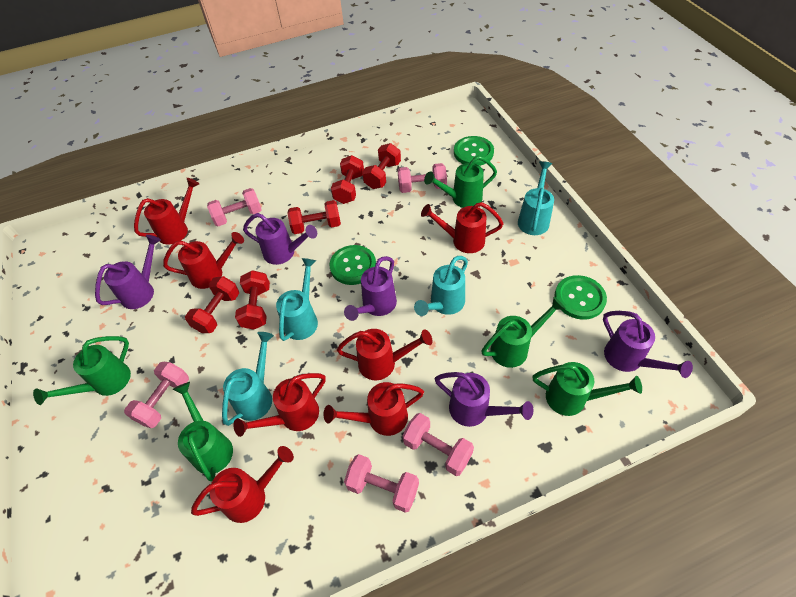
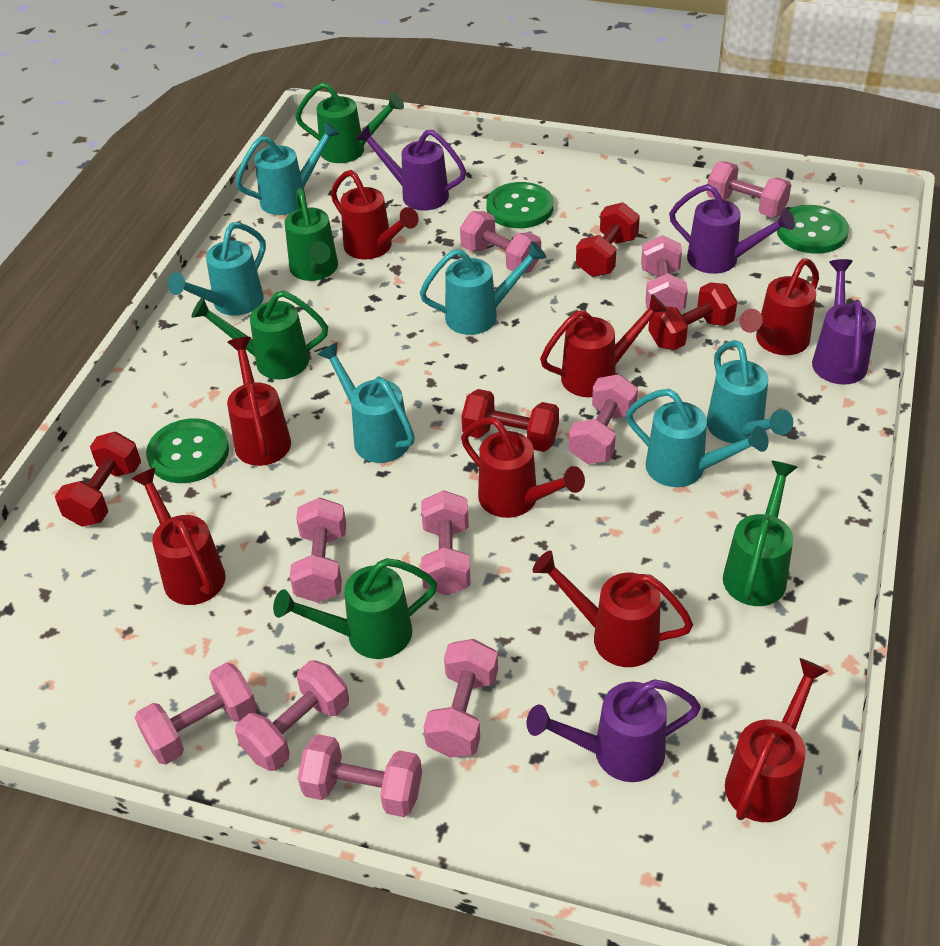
pink dumbbell: [124,362,189,428] [207,188,262,226] [344,454,419,513] [398,163,447,193] [402,413,474,476] = 5 -> [135,663,257,765] [235,660,349,771] [290,497,346,603] [298,734,422,817] [421,490,471,595] [424,639,498,758] [460,211,541,273] [569,374,638,464] [641,235,688,311] [706,161,791,217] = 10
purple watering can: [95,235,161,309] [243,213,317,265] [344,256,397,321] [434,372,533,427] [603,311,693,378] = 5 -> [355,124,466,210] [527,679,701,782] [669,184,795,274] [812,259,876,385] = 4
red dumbbell: [185,276,239,333] [235,270,270,330] [287,200,341,234] [331,155,364,204] [362,143,401,189] = 5 -> [55,432,141,527] [461,389,559,452] [576,202,640,277] [648,282,737,350] = 4
red watering can: [134,178,199,245] [163,232,244,289] [191,446,294,523] [233,373,326,437] [323,382,424,436] [337,329,432,380] [421,202,503,253] = 7 -> [131,468,226,605] [227,337,291,466] [331,170,419,259] [461,417,585,518] [532,551,693,667] [540,294,668,397] [725,658,828,822] [739,258,819,355] = 8
turquoise watering can: [222,332,274,426] [276,258,318,341] [414,256,468,316] [518,161,554,235] = 4 -> [168,222,266,316] [235,121,340,215] [317,342,415,463] [420,241,547,335] [626,389,768,487] [707,340,793,443] = 6

